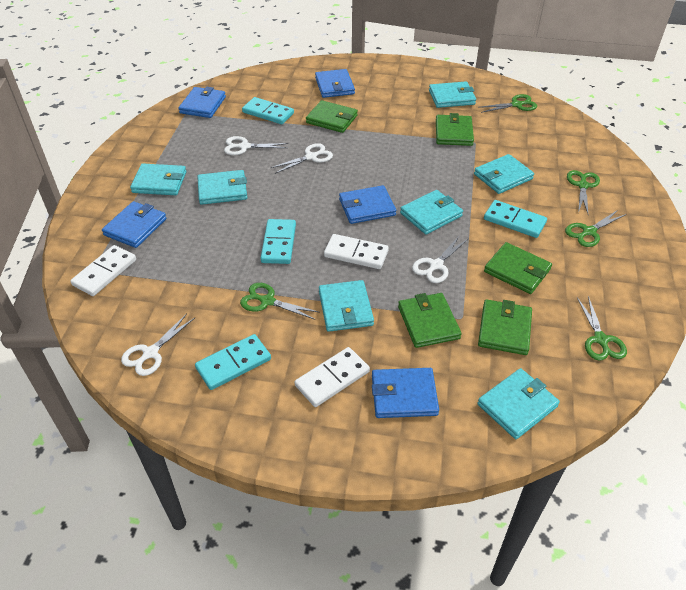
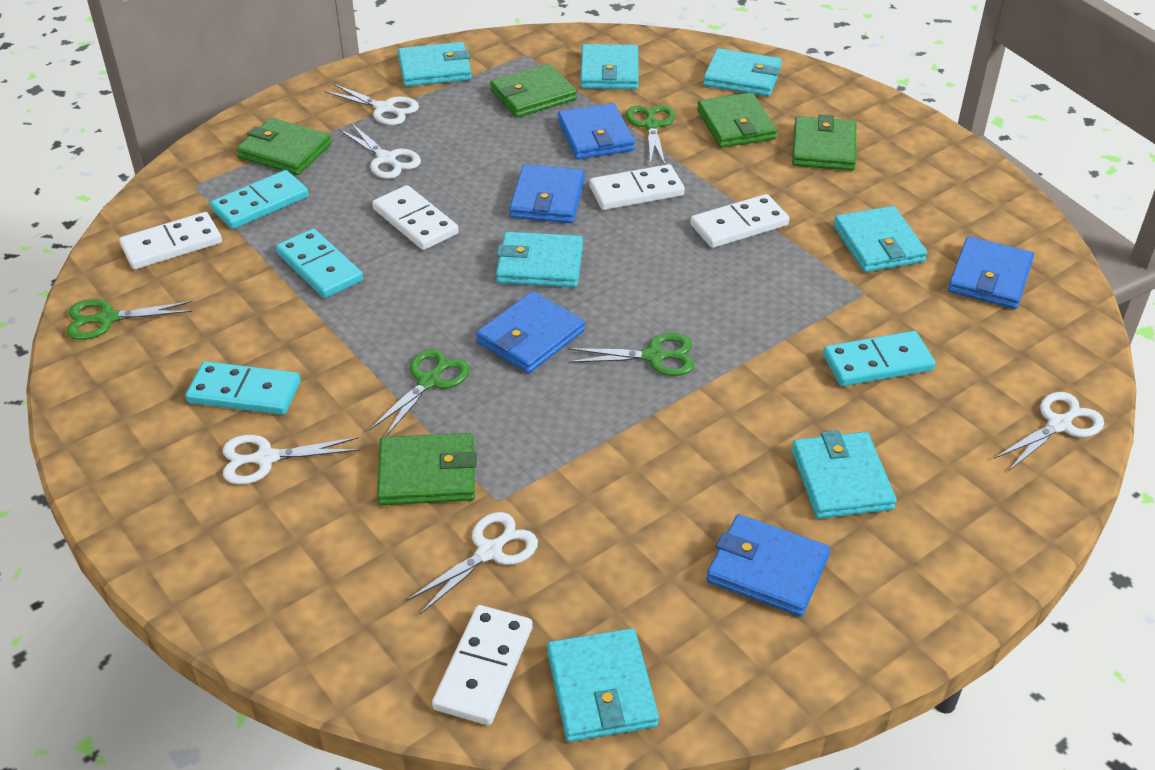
green scissors: [240,283,320,320] [478,94,537,113] [565,210,626,247] [567,170,600,213] [577,296,627,361] = 5 -> [66,299,192,340] [369,349,470,437] [568,333,694,376] [626,105,675,165] = 4
white domino: [70,245,136,296] [295,347,370,407] [324,234,389,269] = 3 -> [119,212,222,270] [372,185,459,250] [432,605,533,725] [589,164,685,210] [690,194,789,248] = 5
white scissors: [121,314,195,376] [224,136,288,155] [271,143,333,174] [412,235,469,283] = 4 -> [223,435,360,485] [325,84,419,125] [339,123,421,179] [406,512,538,614] [994,392,1104,470] = 5

